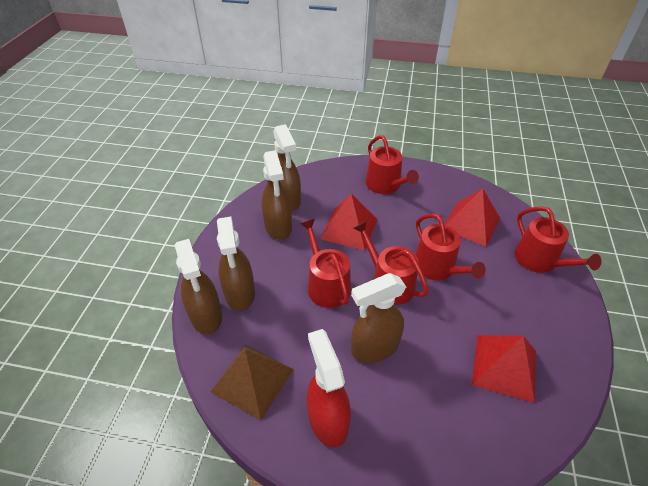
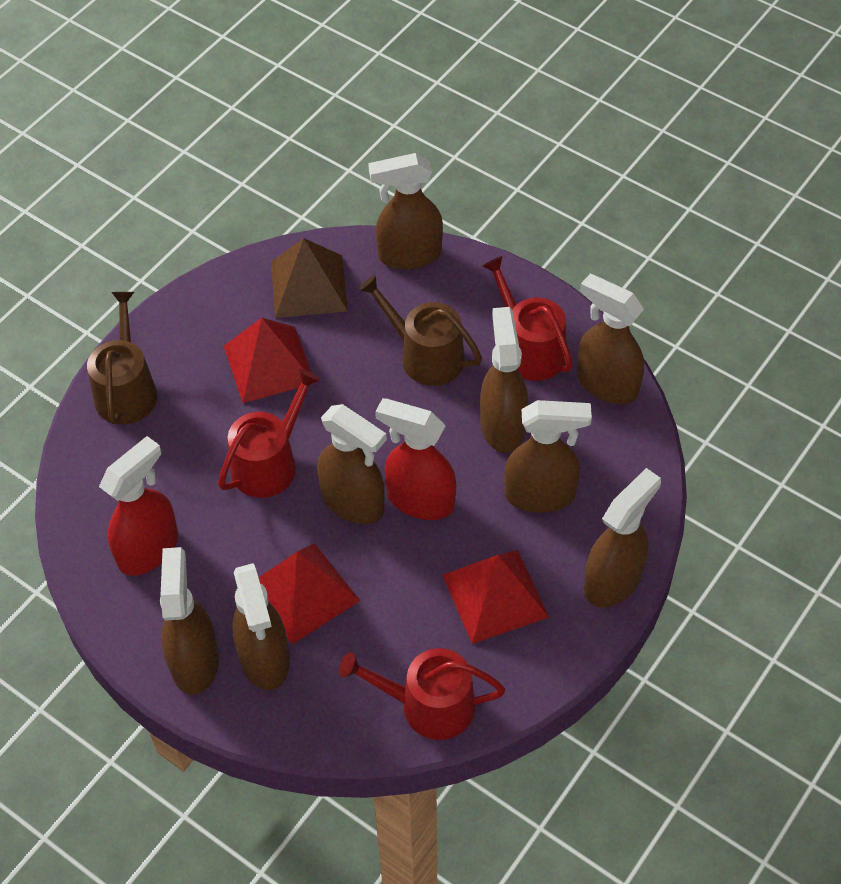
brown spray bottle: [174,239,222,334] [217,217,255,311] [262,150,292,240] [273,124,301,211] [351,273,406,363] = 5 -> [160,547,219,695] [232,563,290,690] [317,404,387,524] [368,153,443,269] [480,307,528,453] [504,400,592,513] [577,274,644,404] [584,468,661,607] = 8
brown watering can: none = 0 -> [87,292,157,424] [359,275,482,386] = 2
red spray bottle: [307,329,351,448] = 1 -> [99,436,178,576] [375,398,456,520] = 2
red watering can: [300,219,351,308] [353,221,429,305] [366,135,419,194] [415,213,486,280] [515,206,601,273] = 5 -> [218,369,320,498] [339,648,505,740] [482,256,573,381] = 3

